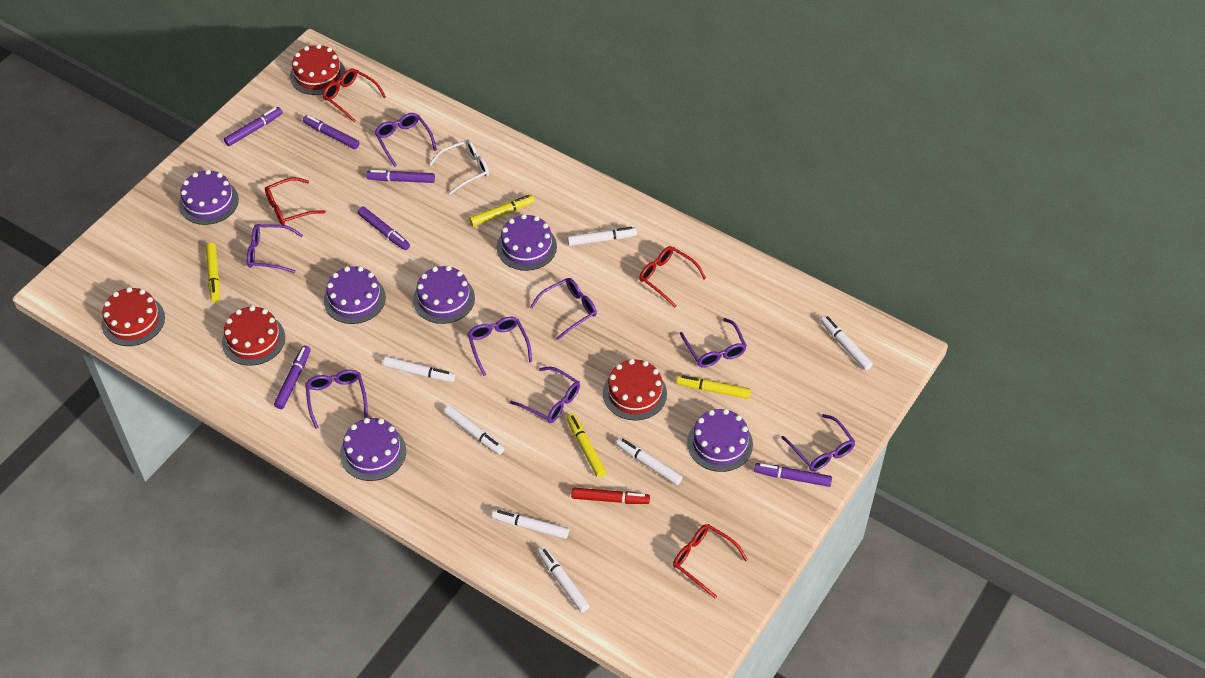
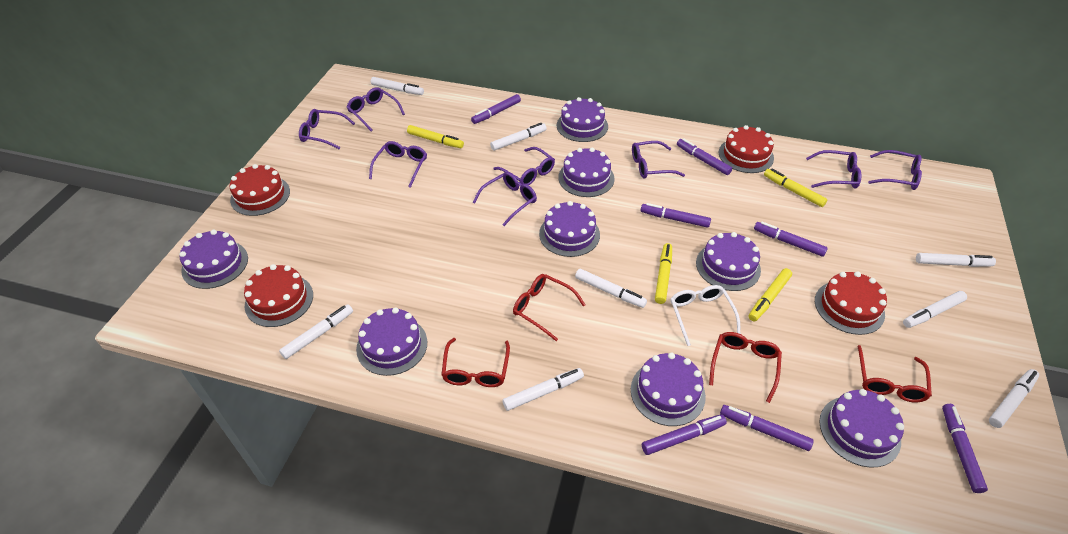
purple cake: [179,170,239,225] [324,266,386,324] [340,418,406,481] [413,266,475,324] [497,214,557,271] [687,409,753,472] = 6 -> [179,230,248,289] [356,307,427,376] [539,201,600,257] [557,97,608,142] [558,148,614,197] [631,352,706,426] [696,232,761,291] [819,389,904,467] = 8
purple marker: [224,107,283,146] [274,345,311,409] [303,115,359,149] [358,207,410,250] [366,170,435,183] [754,463,832,487] = 6 -> [471,94,521,124] [641,203,711,228] [642,414,727,455] [677,138,732,175] [720,405,814,451] [754,222,828,257] [942,404,988,493] = 7
red marker: [571,488,650,504] = 1 -> none = 0
white marker: [383,356,455,382] [444,405,505,455] [492,509,569,539] [537,546,590,612] [567,227,637,246] [616,437,683,485] [820,315,873,370] = 7 -> [279,304,353,359] [371,77,424,95] [490,123,547,151] [503,368,584,411] [575,268,647,308] [903,291,967,328] [916,253,996,267] [989,369,1039,428] = 8

